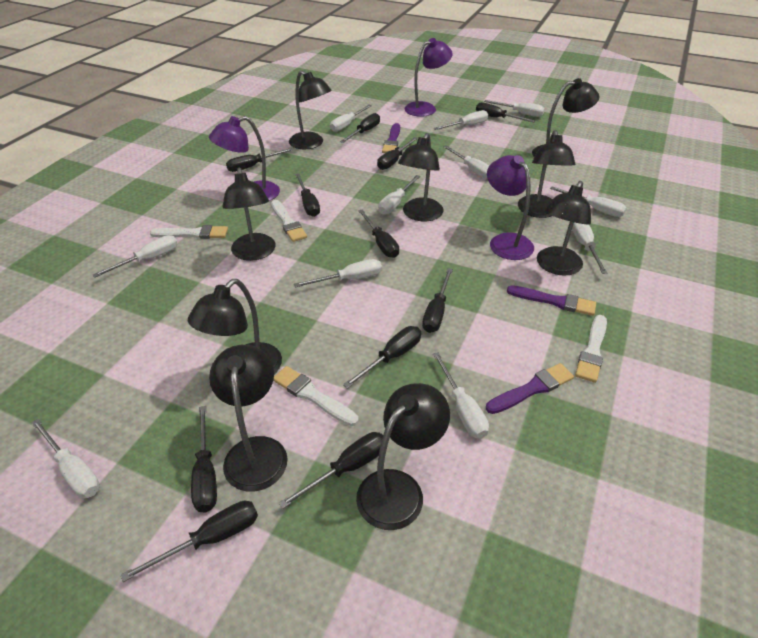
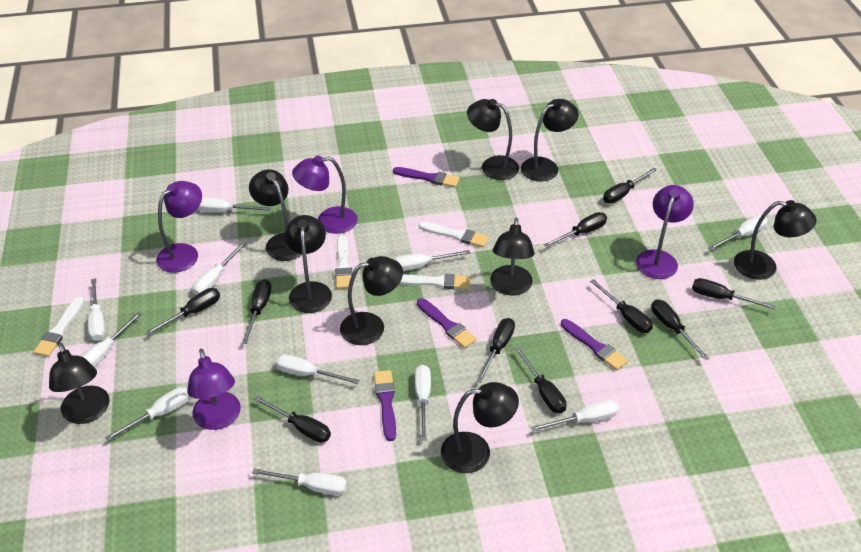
black screwdriver: [121,501,258,582] [191,406,217,512] [226,148,293,172] [279,432,383,509] [295,174,320,217] [340,113,380,143] [343,326,421,388] [358,210,399,258] [377,137,418,170] [422,268,453,333] [476,103,535,122] = 11 -> [145,288,220,336] [242,279,271,344] [253,396,331,443] [477,318,515,383] [515,347,566,414] [544,212,607,248] [590,279,653,333] [603,168,657,204] [651,299,709,360] [692,278,776,310] = 10
purple brush: [382,123,400,153] [486,363,574,414] [507,285,596,316] = 3 -> [374,370,396,441] [393,167,460,187] [417,298,477,348] [561,319,628,370] = 4
purple lamp: [209,116,280,201] [405,38,453,117] [487,155,534,260] = 3 -> [156,181,202,273] [187,349,241,430] [292,155,357,234] [636,185,694,279] = 4

